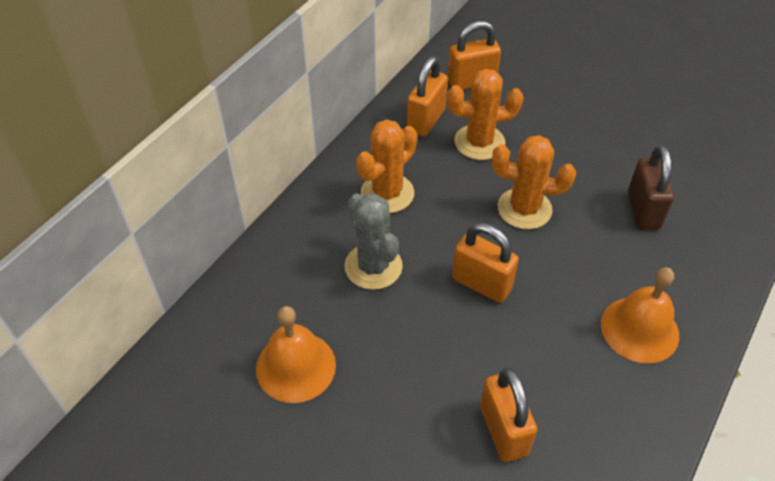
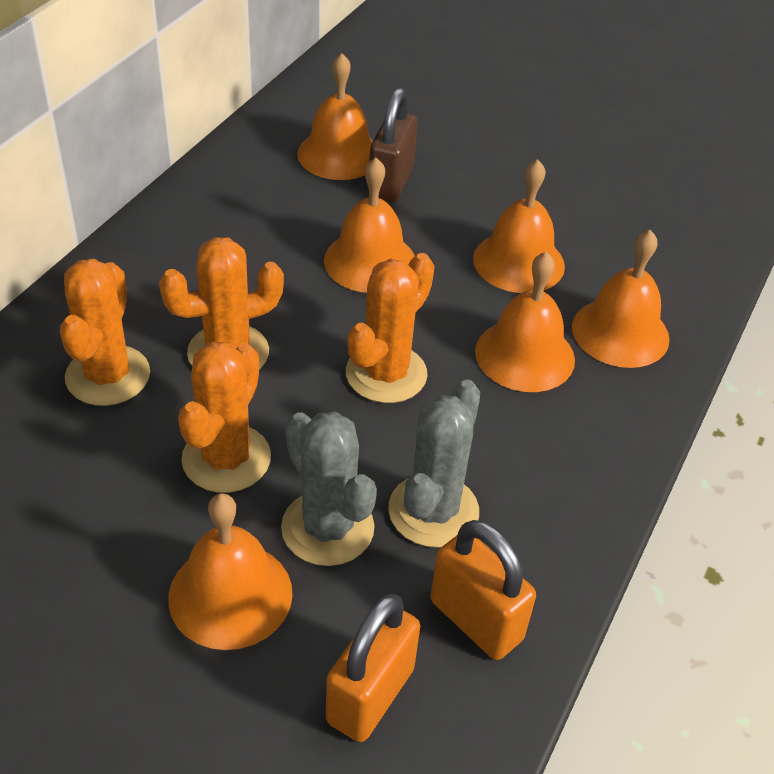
grey cactus: [345,194,403,290] = 1 -> [281,411,377,566] [388,380,480,548] = 2
orange bell: [256,306,336,403] [601,267,679,363] = 2 -> [168,493,293,650] [297,53,373,180] [324,158,415,293] [473,159,565,293] [475,252,575,392] [572,230,670,368] = 6
orange cactus: [356,120,417,213] [447,69,524,160] [492,135,576,229] = 3 -> [60,258,150,406] [159,237,284,370] [178,342,271,493] [346,253,434,403] = 4
orange padlock: [407,56,448,136] [448,21,501,90] [452,223,519,303] [480,367,537,462] = 4 -> [326,594,420,742] [430,520,536,660] = 2

